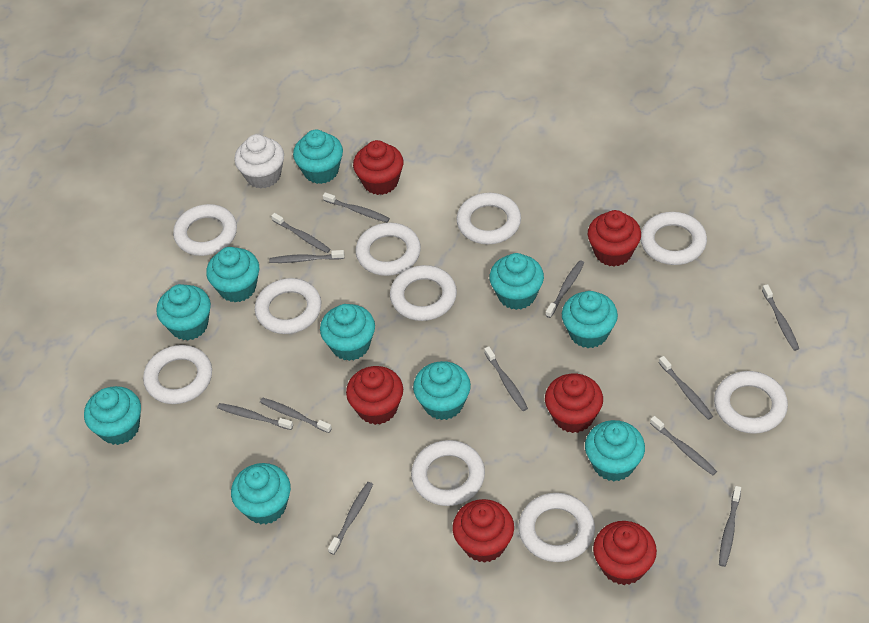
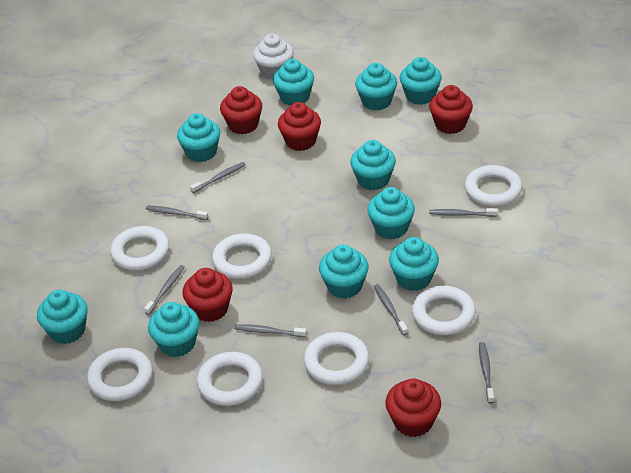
grey toothbrush: [217,403,293,430] [260,398,332,433] [269,250,344,263] [271,213,331,253] [323,192,390,222] [328,482,373,555] [484,346,528,411] [545,260,584,318] [650,416,717,475] [659,356,713,420] [719,486,741,567] [762,284,799,351] = 12 -> [144,265,185,315] [146,205,208,220] [190,162,246,193] [234,324,307,337] [374,284,408,335] [429,208,497,217] [479,342,494,403] = 7
red cupcake: [346,366,403,425] [353,140,404,195] [452,499,514,563] [545,374,603,433] [588,210,641,267] [593,521,657,585] = 6 -> [182,268,233,322] [220,86,262,134] [278,102,321,151] [385,378,441,437] [429,85,473,134] = 5
white ring: [143,345,212,404] [173,204,237,256] [255,278,321,334] [356,223,421,276] [390,265,457,321] [411,440,485,506] [457,193,521,244] [518,493,595,562] [641,212,707,265] [714,371,788,434] = 10 -> [87,348,153,401] [110,226,169,270] [197,352,263,406] [212,233,272,279] [304,332,369,385] [412,286,476,335] [465,165,522,207] = 7

